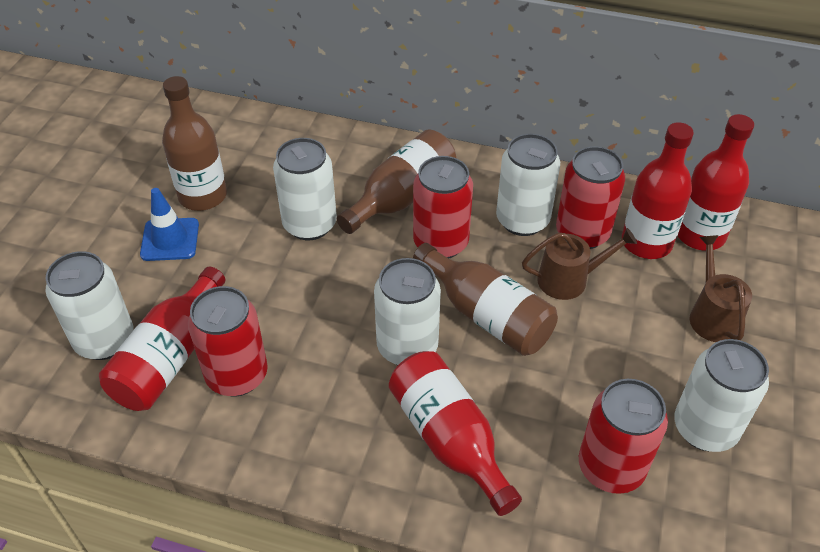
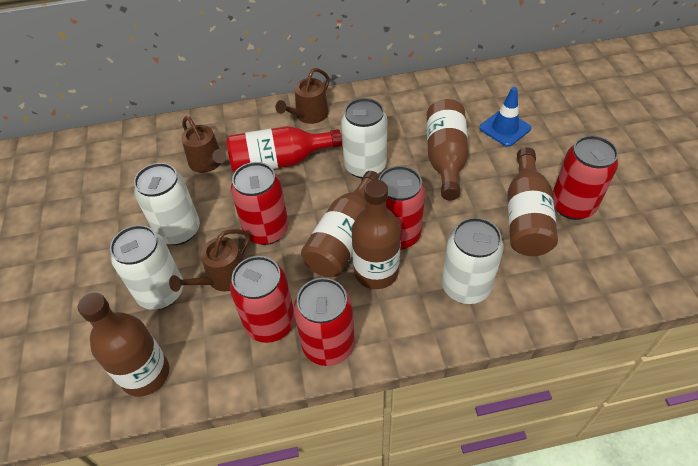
brown bottle: [162,76,227,211] [337,129,456,234] [413,243,558,356] = 3 -> [78,292,169,397] [301,171,380,277] [352,180,401,289] [427,99,469,200] [507,147,558,256] = 5
brown watering can: [522,228,637,300] [690,235,752,342] = 2 -> [169,229,250,292] [181,116,227,173] [275,68,330,124] = 3
red bottle: [99,267,225,411] [389,351,522,516] [622,122,694,259] [677,114,754,251] = 4 -> [226,126,342,173] = 1
red can: [188,286,268,396] [413,156,473,258] [556,146,625,249] [579,379,668,494] = 4 -> [230,256,295,343] [231,162,289,245] [294,278,355,366] [378,166,425,250] [552,136,618,220] = 5
white can: [45,251,133,360] [273,138,337,240] [374,258,441,365] [496,134,560,236] [674,339,769,452] = 5 -> [110,225,184,310] [134,163,200,245] [341,98,387,179] [442,217,504,304] = 4

